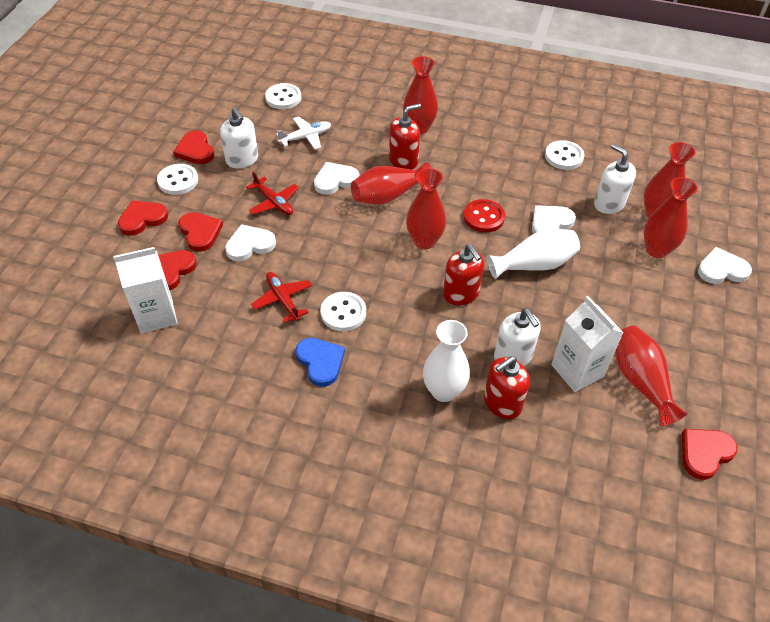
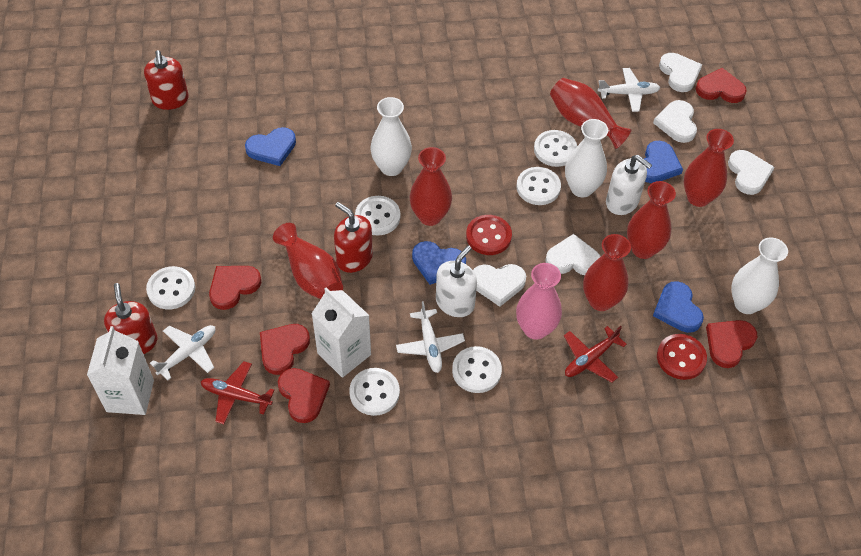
blue heart: [295,338,345,387] = 1 -> [245,127,296,166] [412,241,466,285] [644,141,683,183] [653,281,704,333] = 4
pink vase: none = 0 -> [516,263,562,340] = 1
red button: [463,199,505,232] = 1 -> [466,215,512,255] [657,334,707,380] = 2
white button: [157,164,198,195] [265,83,301,109] [321,292,366,331] [545,140,584,170] = 4 -> [146,266,195,309] [349,368,400,416] [355,196,400,236] [452,346,502,393] [516,167,561,205] [534,130,577,167] = 6
white heart: [225,224,276,261] [314,162,359,195] [532,205,576,234] [698,247,752,284] = 4 -> [473,264,526,307] [545,234,601,275] [653,100,697,143] [659,53,702,92] [728,150,775,195] = 5
white plane: [276,116,331,149] = 1 -> [150,325,215,380] [396,301,465,373] [598,68,660,112] = 3
white soap dispenser: [220,107,258,168] [494,308,541,366] [594,144,636,214] = 3 -> [436,245,477,317] [606,155,652,215] = 2
white vase: [423,320,470,402] [487,229,580,279] = 2 -> [371,97,412,176] [565,119,608,197] [731,237,788,314] = 3

